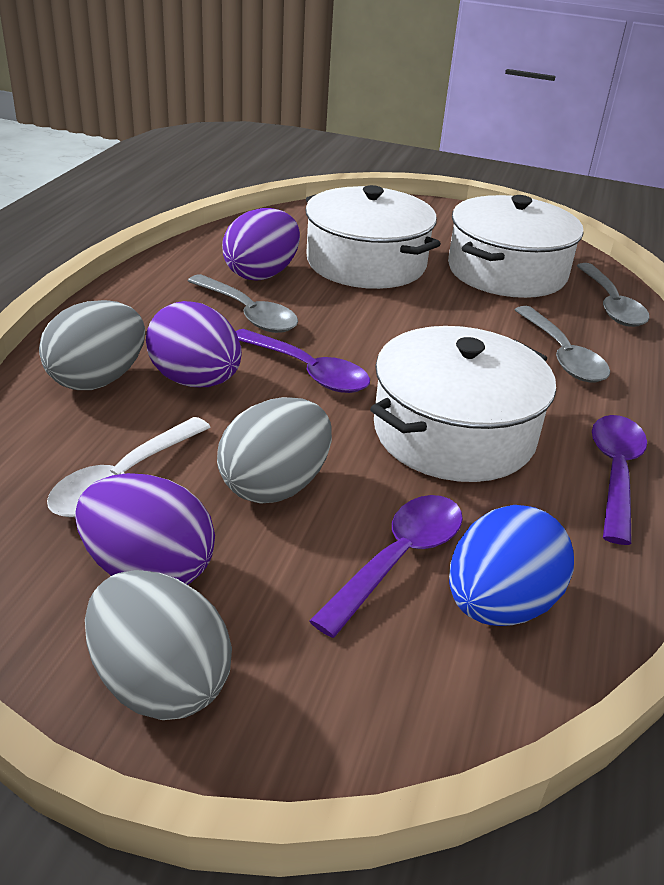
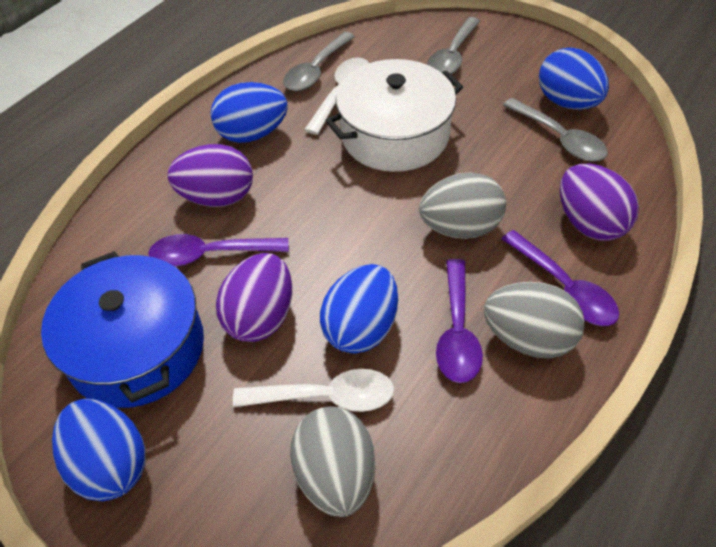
blue egg: [449,505,574,626] = 1 -> [52,399,146,501] [211,82,288,143] [320,264,398,353] [539,48,609,110] = 4
blue pot: none = 0 -> [41,251,204,408] = 1
white pot: [305,185,441,289] [370,326,556,482] [448,195,584,298] = 3 -> [325,59,463,172] = 1
white spoon: [47,417,211,517] = 1 -> [233,369,394,412] [304,57,369,135] = 2

